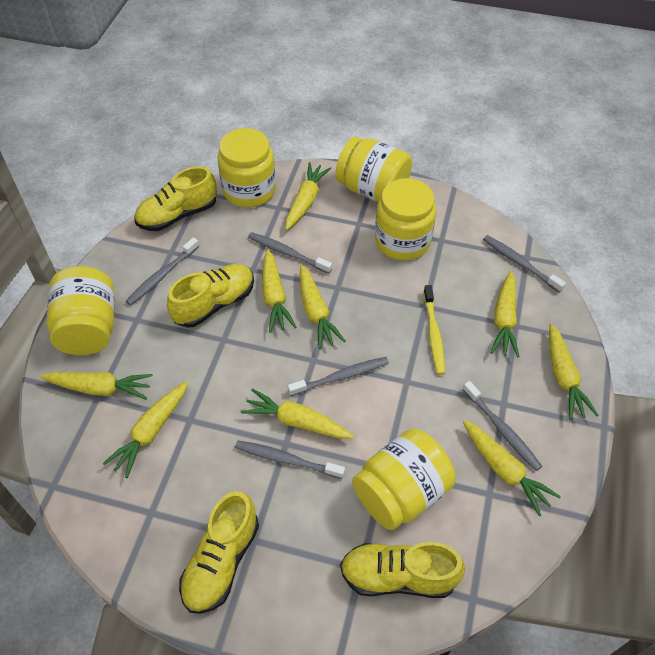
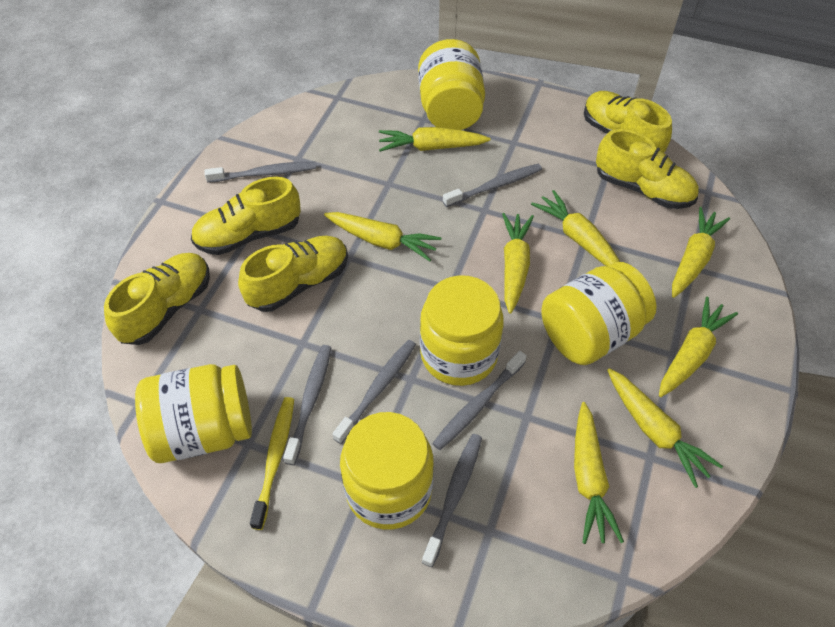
yellow carrot: [40,372,153,400] [102,381,188,478] [241,388,354,439] [262,249,297,333] [285,162,331,230] [300,265,346,349] [463,420,561,516] [490,271,519,358] [549,324,599,420] = 9 -> [324,212,441,261] [379,127,491,152] [502,213,534,314] [531,190,620,266] [574,402,624,544] [607,368,723,488] [659,297,738,397] [672,207,730,298] = 8
yellow shoe: [134,166,217,231] [167,264,254,328] [179,491,259,614] [340,542,465,598] = 4 -> [104,253,210,345] [191,177,301,255] [238,236,348,312] [584,91,672,152] [596,129,699,209] = 5

